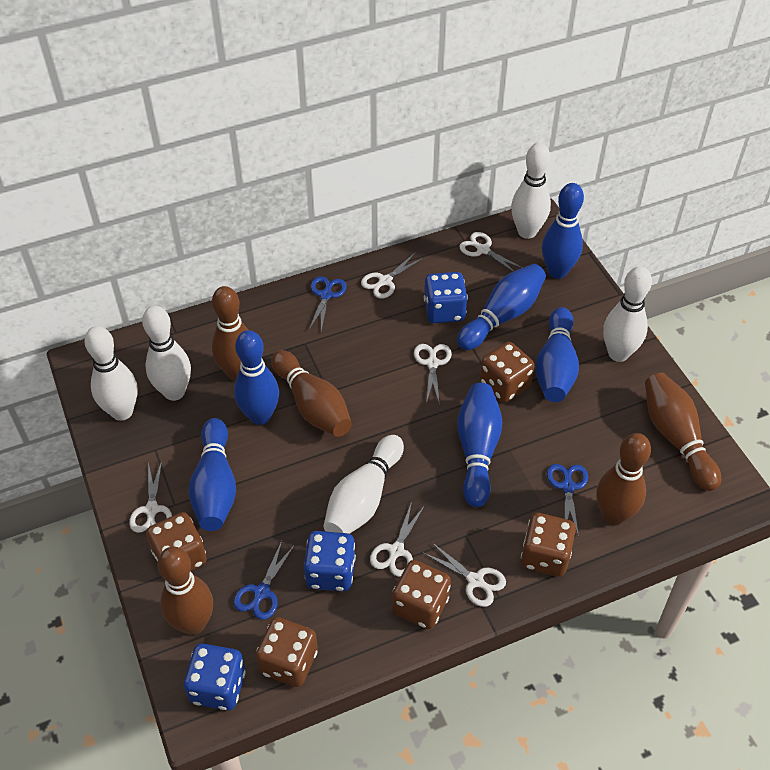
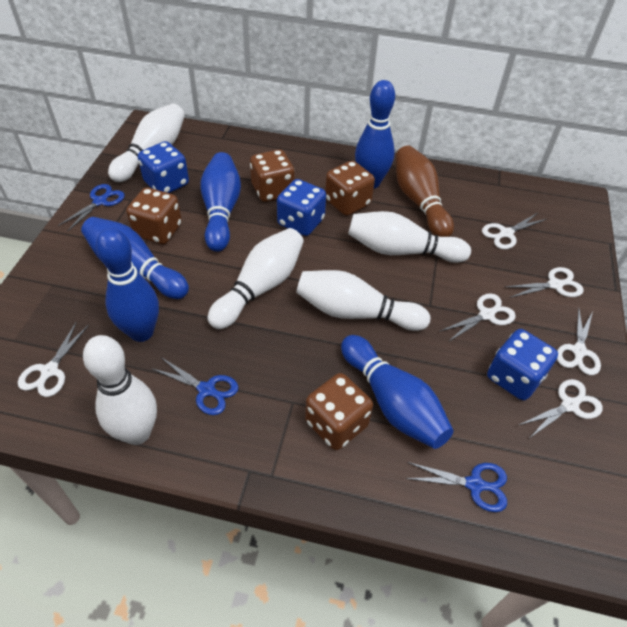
blue bowling pin: [188,418,236,531] [234,330,279,425] [457,264,546,350] [457,383,503,507] [535,307,579,402] [542,183,584,279] = 6 -> [81,217,189,299] [96,228,159,342] [200,152,241,252] [341,335,453,449] [355,80,395,189] = 5
brown bowling pin: [157,547,213,635] [212,286,248,381] [271,350,352,437] [596,433,651,525] [645,373,721,491] = 5 -> [396,146,454,237] = 1
brown dice: [146,512,207,571] [256,617,318,687] [392,560,451,629] [480,342,535,403] [521,513,576,577] = 5 -> [126,188,182,244] [250,149,295,202] [305,373,373,450] [325,160,375,216] = 4

